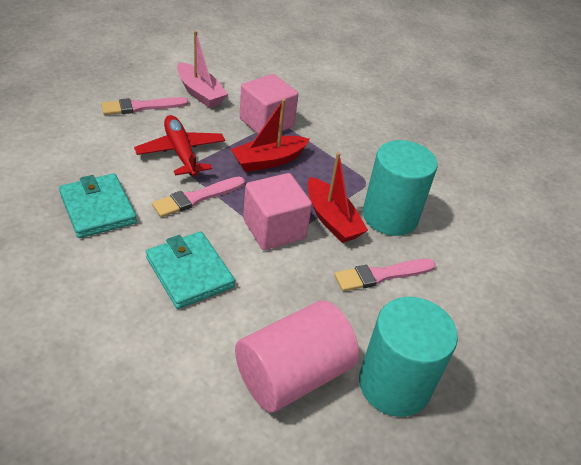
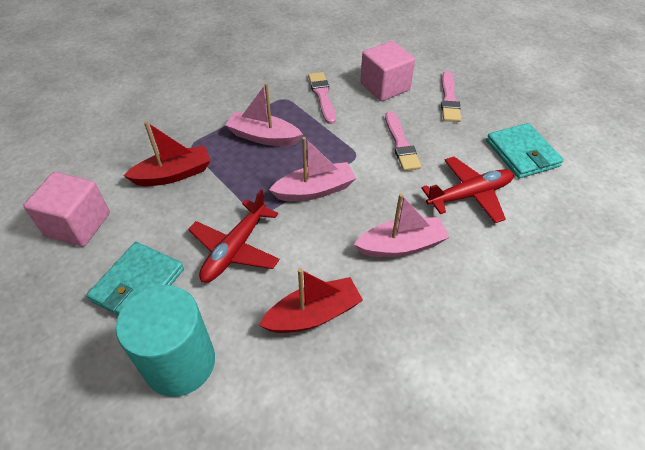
pink boat: [177,31,228,108] = 1 -> [225,83,303,146] [269,137,356,201] [354,193,449,257] = 3
pink cylinder: [235,301,359,413] = 1 -> none = 0
red plane: [134,115,225,177] = 1 -> [188,189,280,282] [421,157,514,223] = 2
turquoise cylinder: [359,297,458,417] [363,140,438,236] = 2 -> [116,285,215,397] = 1

